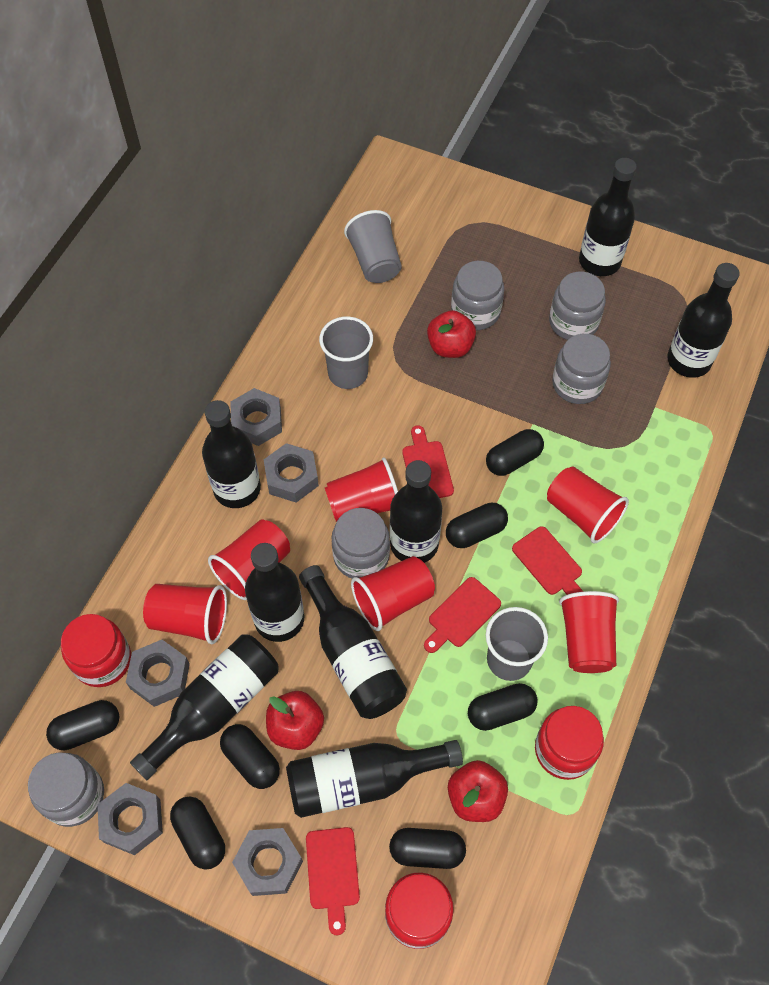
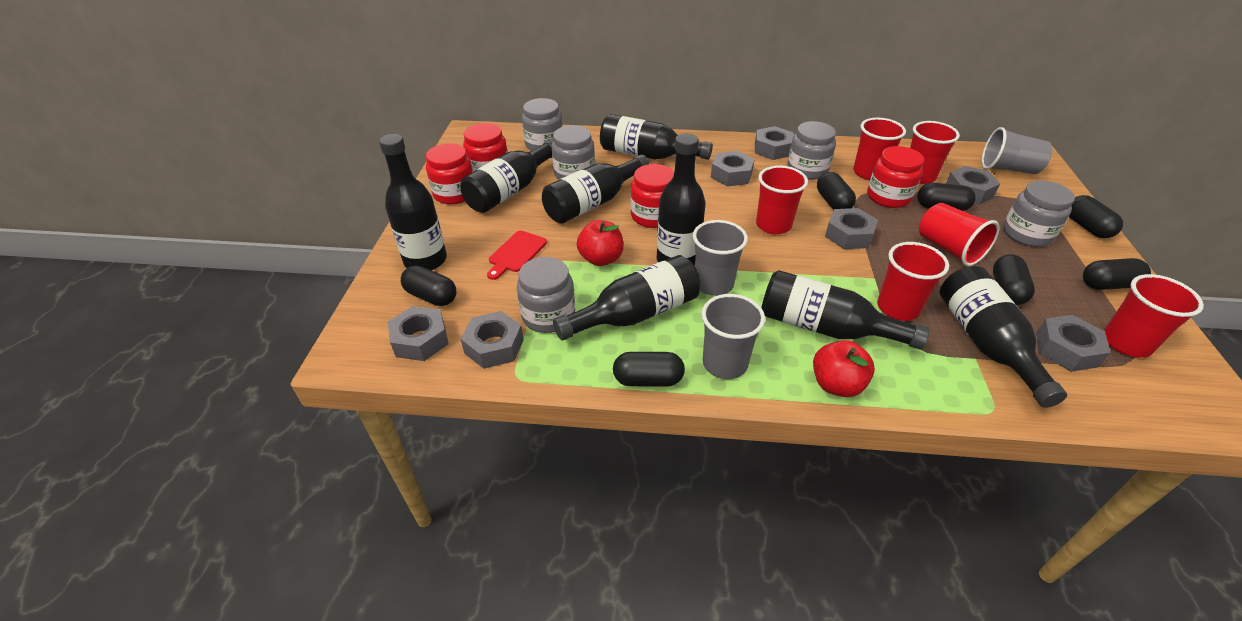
grey nut: [97,783,163,855] [126,640,190,707] [230,388,282,446] [232,828,303,896] [264,443,319,503] = 5 -> [388,306,449,361] [461,311,524,369] [711,151,755,187] [755,126,794,160] [825,208,878,249] [946,166,1000,205] [1036,315,1111,372] = 7
red apple: [266,691,324,750] [427,310,476,358] [448,760,508,822] = 3 -> [577,220,624,266] [813,340,875,397] = 2
red cutting board: [306,827,360,935] [402,425,454,498] [424,577,501,653] [512,526,584,595] = 4 -> [487,231,547,280] = 1
red jar: [61,614,131,687] [385,872,454,949] [535,706,604,780] = 3 -> [426,143,473,205] [463,123,508,172] [630,164,674,228] [867,146,924,208] = 4

